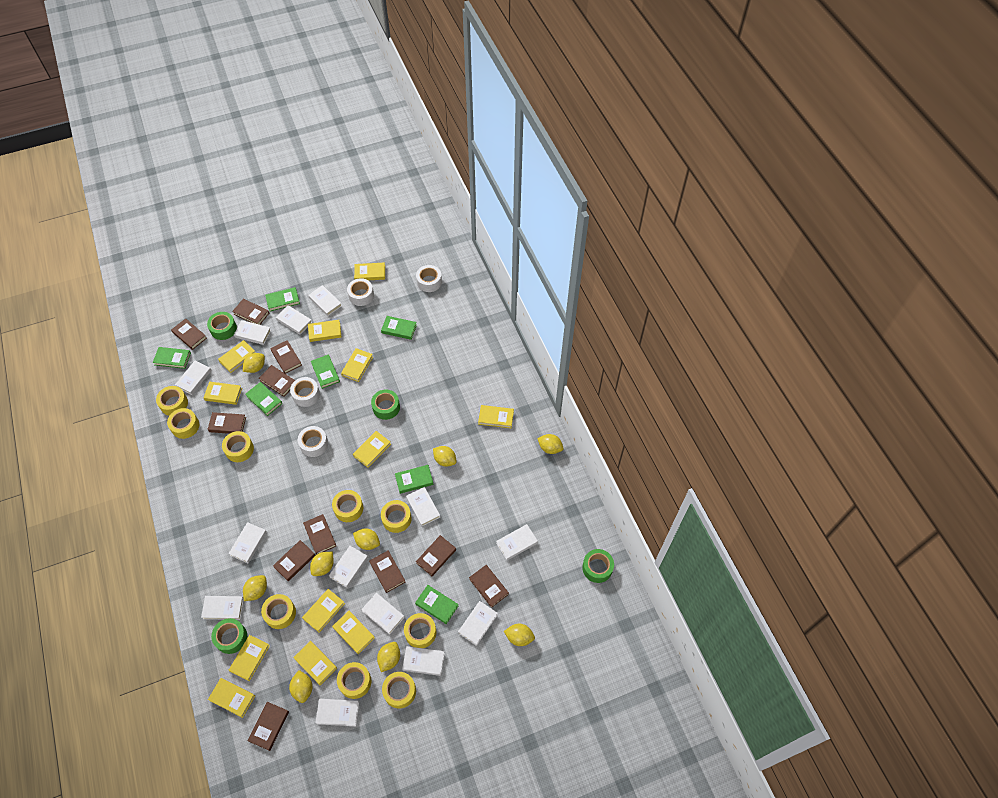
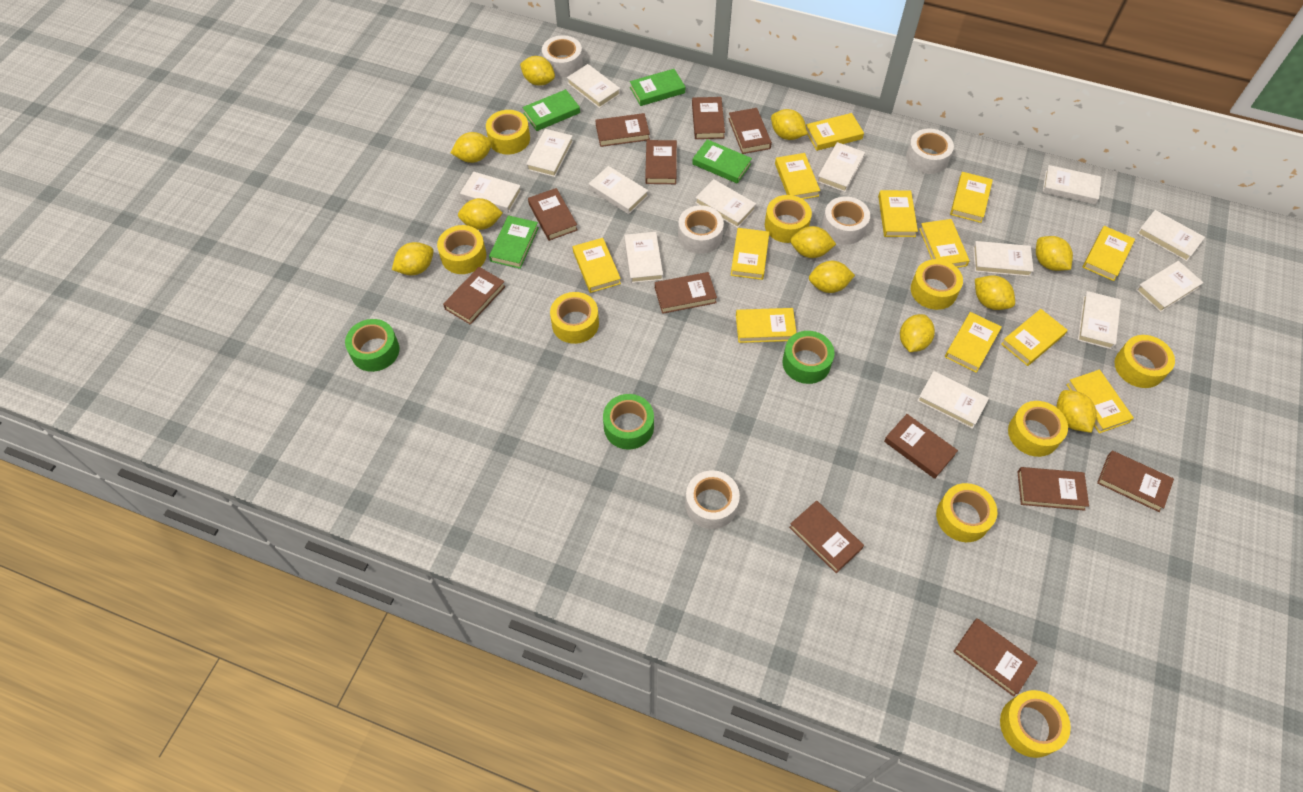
brown book: [171,318,207,350] [207,412,246,434] [232,299,269,325] [248,702,289,751] [259,365,295,397] [270,340,302,374] [273,540,315,581] [303,514,336,555] [369,550,405,593] [416,535,456,576] [469,565,509,608] = 11 -> [443,267,506,325] [528,188,578,241] [595,113,650,147] [645,140,677,184] [655,272,717,314] [692,97,725,139] [728,108,772,154] [789,501,864,573] [884,414,958,479] [953,618,1038,697] [1017,467,1089,511] [1097,451,1174,512] = 12
green book: [153,347,191,369] [246,382,282,416] [265,287,300,311] [311,354,340,389] [381,316,417,340] [395,465,434,494] [415,585,458,624] = 7 -> [489,215,539,269] [522,89,580,131] [630,69,685,106] [692,139,752,184] = 4
green tape: [207,312,237,340] [211,618,247,654] [371,390,400,420] [582,549,614,583] = 4 -> [345,319,399,372] [603,394,654,450] [782,331,835,384] = 3
white tape: [290,377,320,407] [298,426,328,457] [347,278,374,306] [416,265,442,292] = 4 -> [542,35,583,78] [678,205,724,254] [685,470,740,529] [822,196,870,245] [906,129,954,174] = 5
yellow lemon: [243,353,265,373] [243,575,267,601] [289,670,313,703] [310,552,334,576] [353,528,380,550] [377,642,400,672] [433,446,456,467] [504,624,535,646] [537,434,563,454] = 9 -> [392,242,434,275] [451,132,492,163] [458,198,503,230] [520,56,555,86] [771,109,807,140] [790,226,836,258] [809,261,855,293] [900,314,935,352] [975,275,1015,310] [1036,236,1073,271] [1056,390,1097,433] = 11

